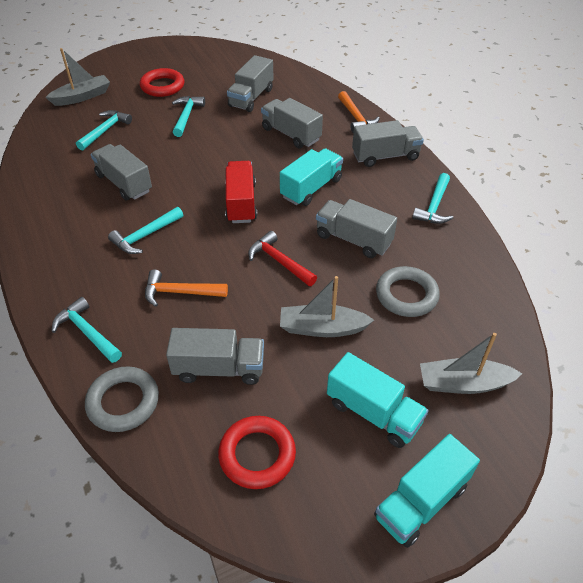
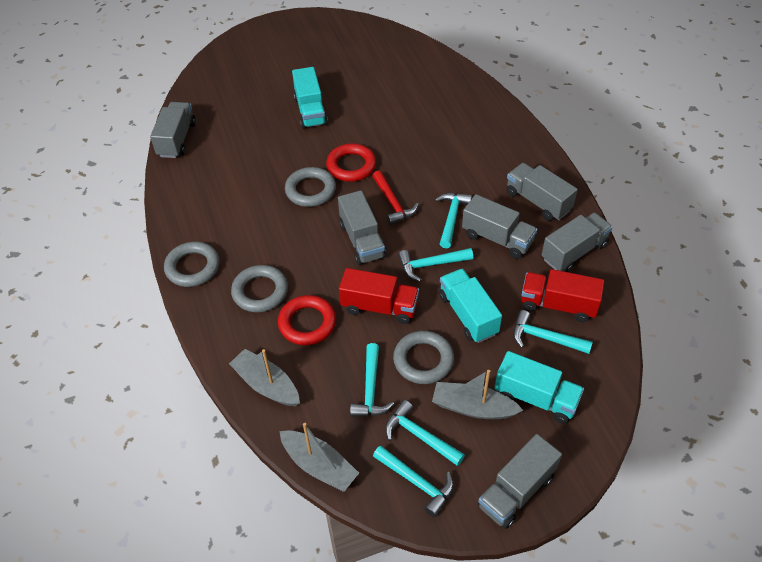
grey ring: [85,366,159,432] [376,266,440,317] = 2 -> [164,242,220,287] [231,265,288,312] [285,167,336,207] [393,331,454,384] = 4
orange hammer: [145,270,228,307] [338,91,380,133] = 2 -> none = 0
red truck: [225,161,257,223] = 1 -> [339,268,419,324] [521,269,604,322] = 2
turquoise hammer: [52,297,122,363] [76,110,132,151] [108,207,183,254] [172,96,205,137] [412,173,453,224] = 5 -> [350,343,394,417] [373,445,454,517] [385,400,465,466] [398,248,473,282] [435,193,472,248] [513,310,593,354] = 6

